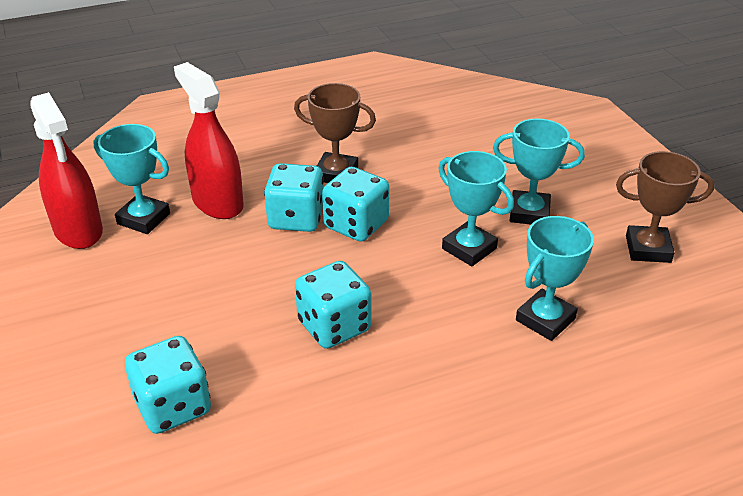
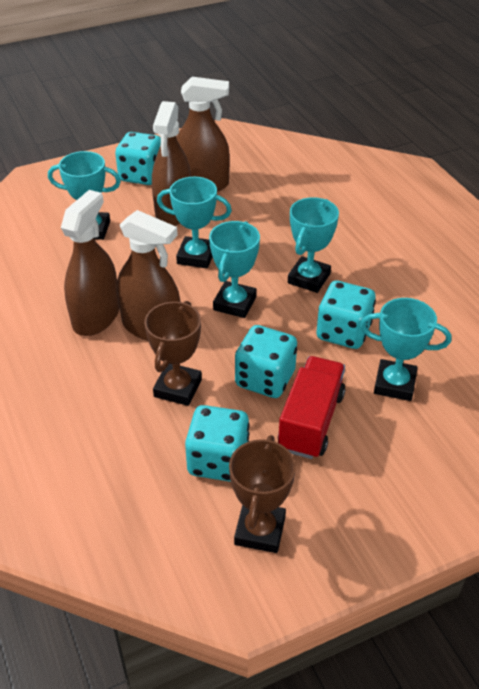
brown spray bottle: none = 0 -> [61,190,119,336] [117,210,180,341] [152,101,191,226] [176,77,230,192] = 4
red spray bottle: [30,92,103,249] [174,62,244,219] = 2 -> none = 0
red truck: none = 0 -> [278,356,345,459] = 1
turquoise trophy: [93,124,170,234] [438,151,514,266] [493,119,585,224] [516,216,594,341] = 4 -> [48,151,121,240] [157,177,232,268] [209,221,260,318] [288,197,339,293] [360,298,451,401] = 5

